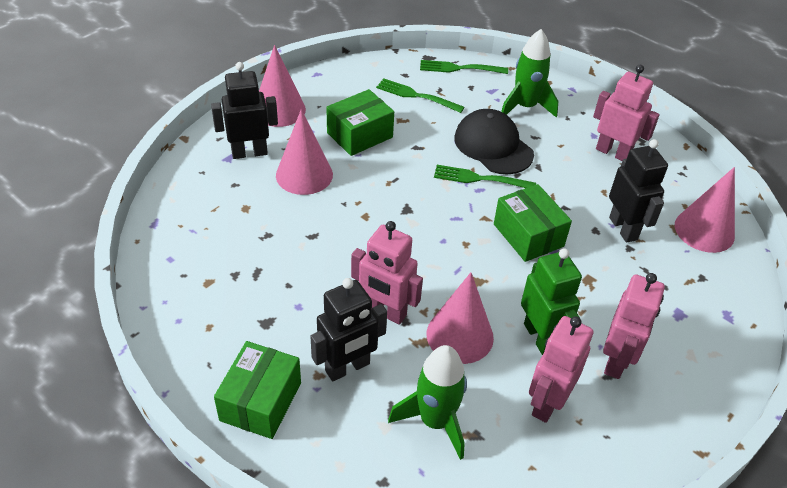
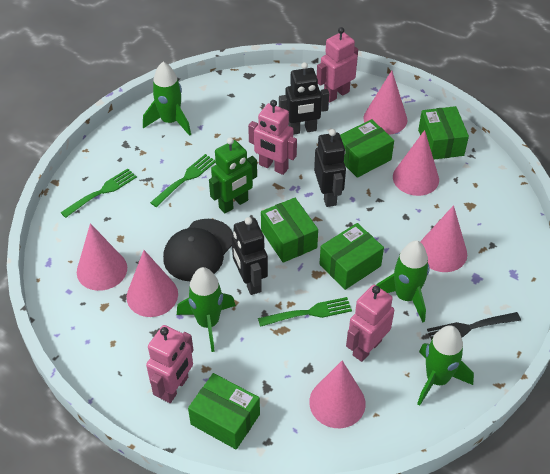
black fork: none = 0 -> [427,312,521,340] = 1
green box: [214,341,301,439] [326,89,394,156] [494,184,572,262] = 3 -> [188,373,260,450] [261,198,318,263] [320,223,384,290] [340,119,394,178] [418,106,469,159] = 5
green rocket: [388,345,467,460] [501,29,558,118] = 2 -> [143,62,191,136] [177,267,236,352] [376,241,430,323] [417,325,474,406] = 4
pink cone: [259,45,306,127] [276,109,333,195] [427,272,494,364] [675,167,735,253] = 4 -> [77,223,127,291] [127,250,178,317] [309,361,366,428] [363,71,407,135] [393,130,439,196] [420,205,467,272] = 6

